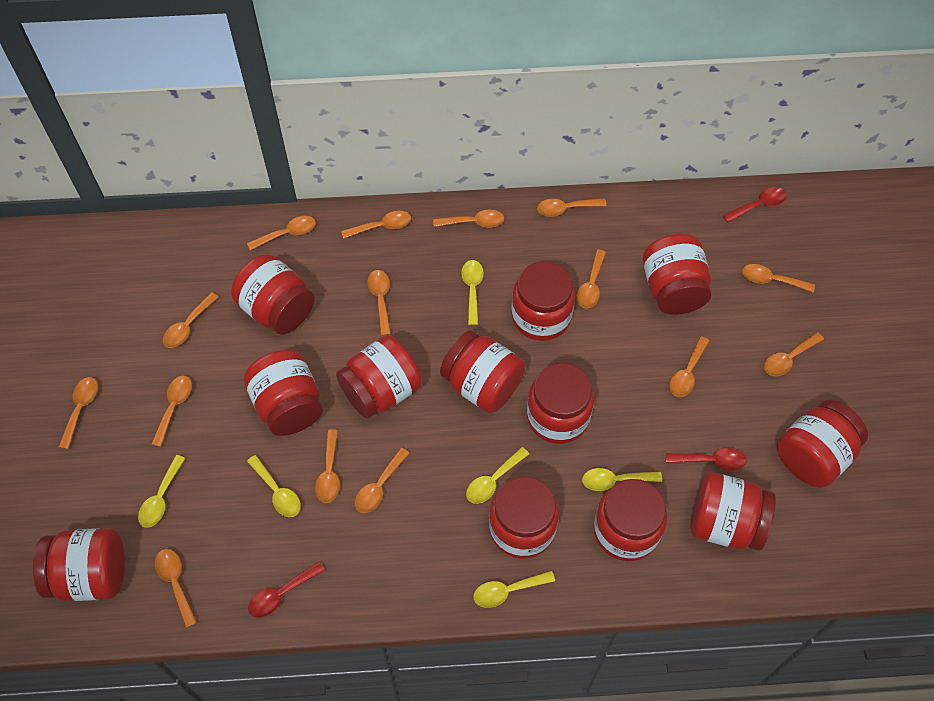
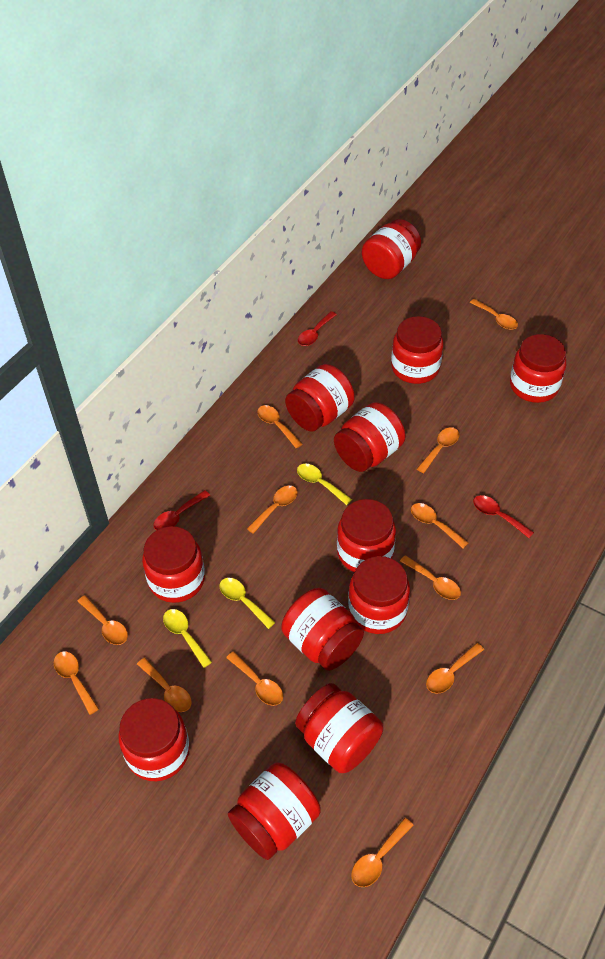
orange spoon: [59,377,98,449] [151,376,192,447] [155,549,197,628] [163,292,219,348] [247,216,316,251] [315,429,340,503] [341,211,411,239] [355,448,410,513] [367,270,391,336] [433,210,504,228] [537,198,607,217] [577,249,606,308] [670,336,709,397] [742,264,815,293] [764,332,824,376] = 15 -> [54,652,99,715] [77,595,128,645] [137,658,192,712] [226,651,283,706] [247,486,298,534] [257,405,303,449] [351,818,414,887] [400,555,461,600] [411,503,468,549] [417,427,459,473] [426,643,484,694] [470,299,518,330] = 12
yellow spoon: [138,455,186,528] [247,455,301,517] [461,260,484,325] [466,447,529,504] [473,571,555,608] [582,468,662,491] = 6 -> [163,609,212,668] [219,578,275,629] [297,464,352,505] = 3

